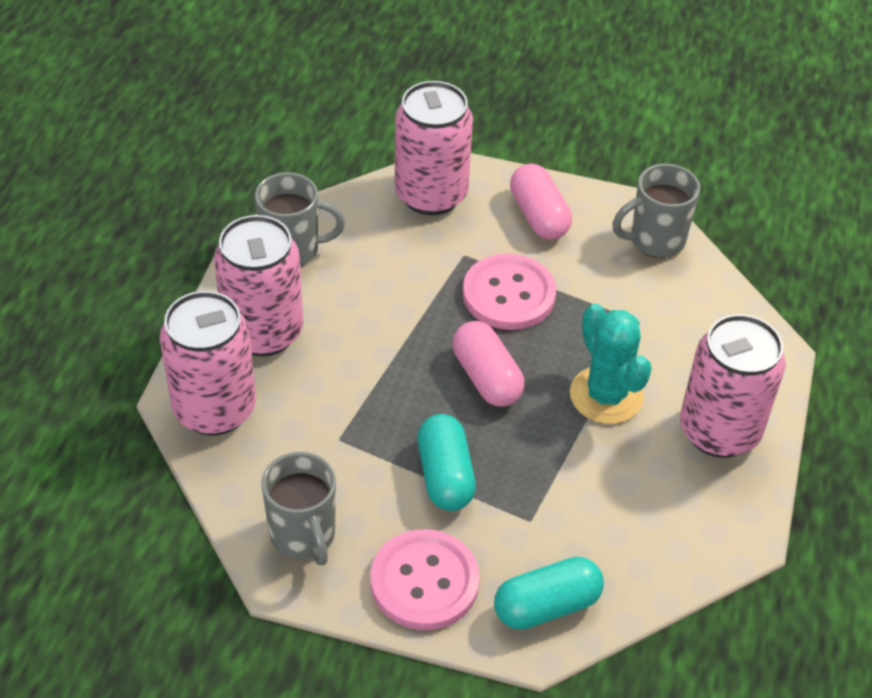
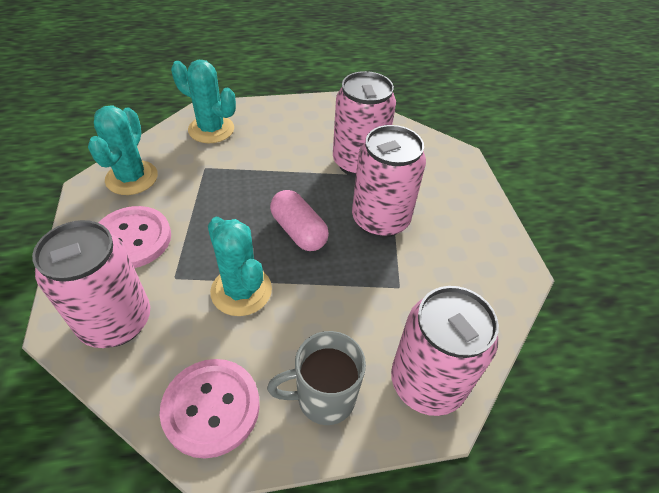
grey mug: [255,172,345,266] [262,452,336,565] [612,164,700,258] = 3 -> [267,331,366,425] = 1
pink capsule: [453,321,524,406] [510,164,572,240] = 2 -> [270,190,329,251] = 1
turquoise cactus: [570,303,652,424] = 1 -> [88,106,158,195] [171,60,236,143] [208,217,272,316] = 3
turquoise capsule: [417,414,476,511] [494,557,604,630] = 2 -> none = 0

